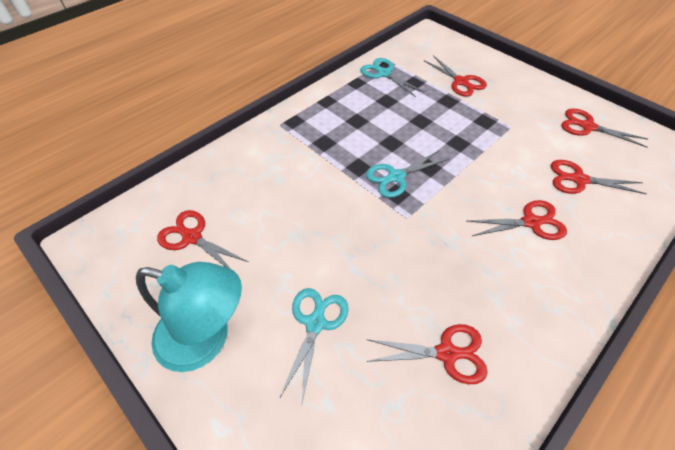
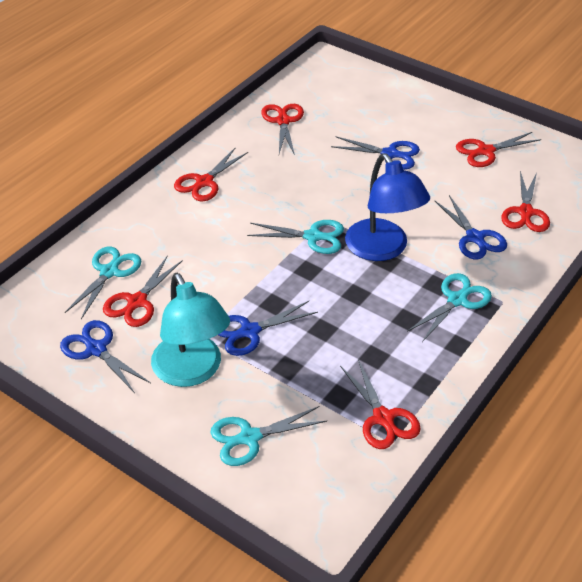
blue lamp: none = 0 -> [345,153,430,261] = 1
blue scissors: none = 0 -> [60,320,151,393] [218,301,318,356] [331,136,420,170] [434,195,507,259] = 4
turquoise scissors: [280,288,349,402] [360,58,425,97] [366,150,449,198] = 3 -> [65,247,141,319] [210,406,327,466] [247,220,344,254] [408,273,492,342] = 4

